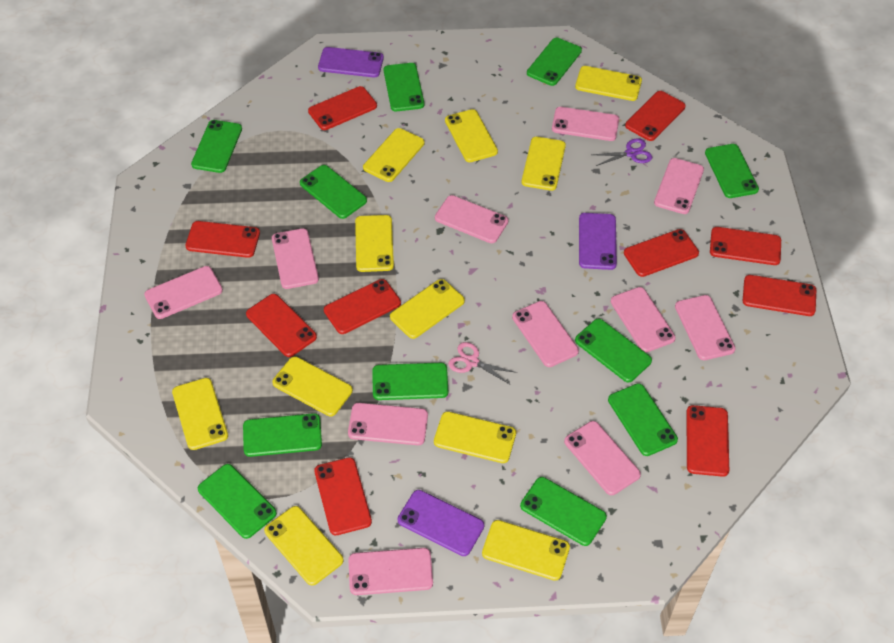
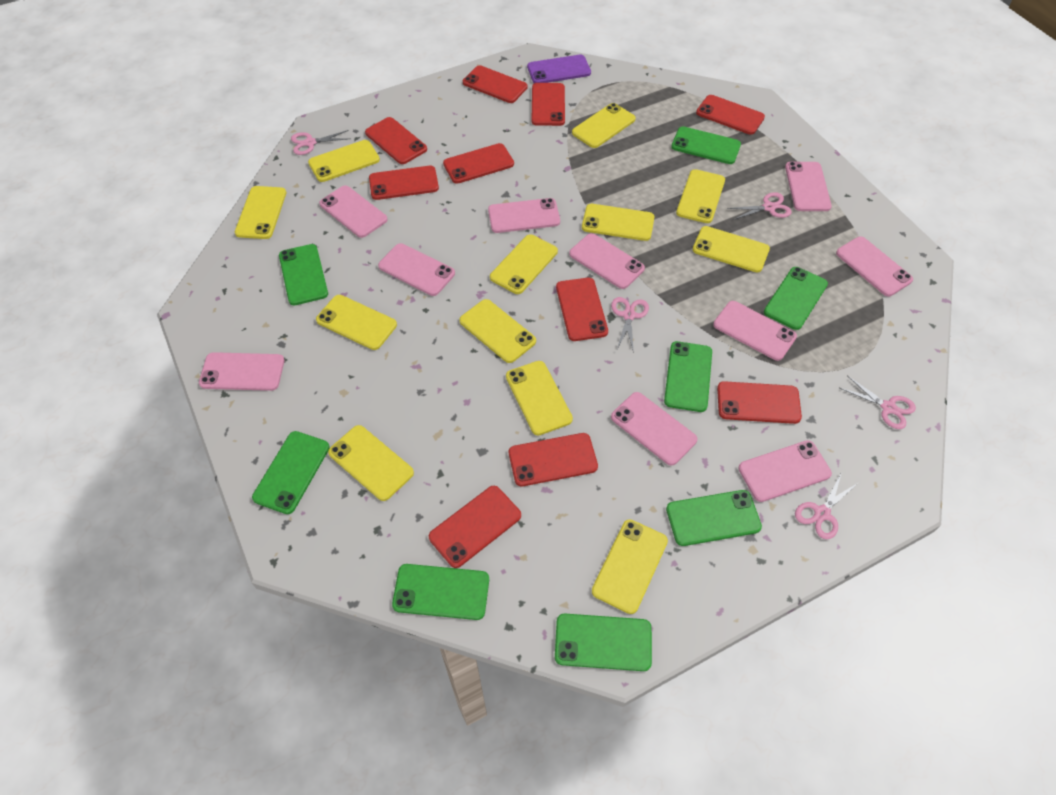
green phone: [191,120,242,173] [198,464,277,539] [243,413,322,457] [300,165,367,219] [372,363,448,400] [384,63,424,111] [520,477,607,546] [527,38,582,86] [575,319,652,382] [608,384,678,456] [705,144,759,198] = 11 -> [252,431,330,514] [279,244,328,305] [392,564,489,620] [555,613,652,671] [664,341,712,412] [666,490,762,546] [671,126,741,164] [764,267,828,330] = 8
pink phone: [144,266,223,319] [272,228,319,289] [348,403,428,445] [348,548,433,595] [435,195,509,243] [512,301,579,367] [552,107,619,141] [564,421,641,495] [611,287,676,352] [654,158,704,214] [675,295,736,360] = 11 -> [199,352,284,391] [319,185,387,238] [378,243,455,296] [488,198,560,233] [569,233,645,289] [611,392,697,466] [713,301,797,361] [738,440,832,502] [785,161,832,211] [836,237,913,296] = 10
pink scissors: [448,342,517,384] = 1 -> [291,130,349,155] [611,297,649,353] [727,192,792,220] [795,472,858,539] [840,375,916,429] = 5
purple phone: [318,47,384,77] [397,490,484,556] [579,213,617,270] = 3 -> [527,55,591,83] = 1
purple scissors: [592,138,652,166] = 1 -> none = 0
yellow phone: [172,378,228,450] [264,506,344,585] [272,356,353,416] [355,215,394,272] [363,128,424,182] [390,279,465,339] [434,411,516,463] [445,109,498,162] [482,520,570,581] [522,137,566,191] [575,66,642,101] = 11 -> [235,186,286,239] [308,140,380,182] [316,295,397,350] [328,425,414,501] [459,299,536,363] [490,234,558,294] [506,361,573,435] [572,103,636,148] [582,204,655,241] [592,520,668,614] [676,169,725,223] [693,226,770,272] = 12

